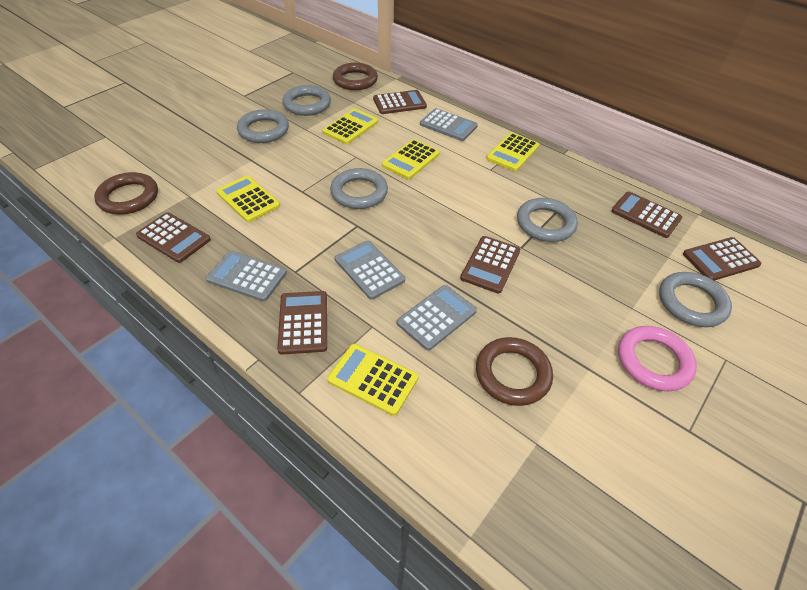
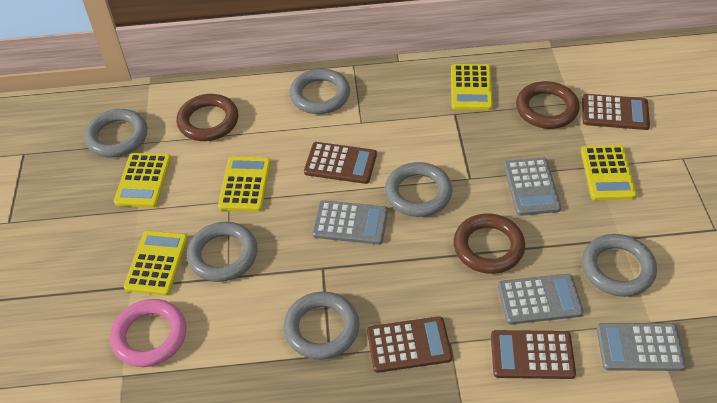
brown calculator: [136,212,211,263] [277,291,327,355] [373,90,427,114] [460,236,520,294] [611,192,682,238] [683,237,762,281] = 6 -> [304,142,377,184] [367,316,452,373] [491,330,576,379] [582,94,650,130] = 4
grey ring: [237,109,289,143] [282,85,331,116] [330,168,388,209] [517,198,578,242] [659,272,732,327] = 5 -> [84,109,147,158] [187,222,257,282] [283,291,359,360] [290,69,350,114] [385,162,453,217] [582,234,657,297] = 6

